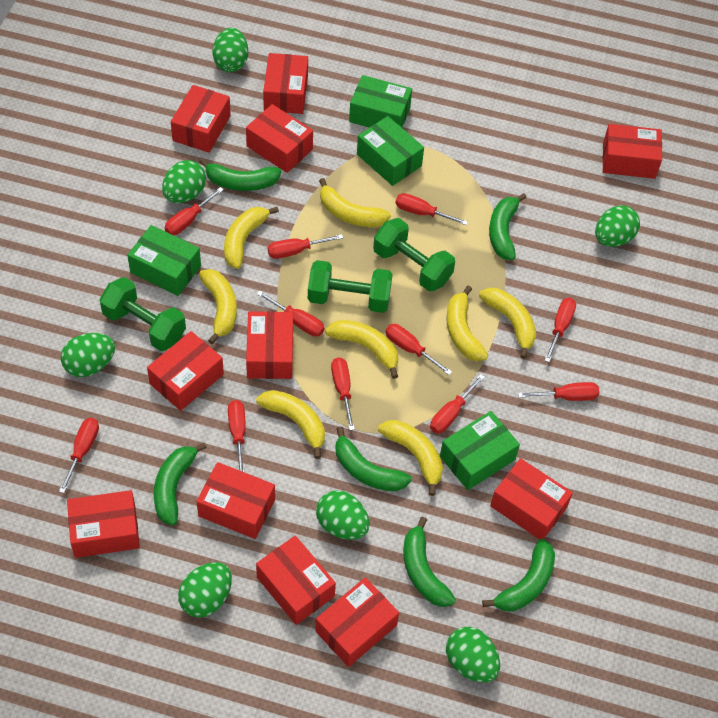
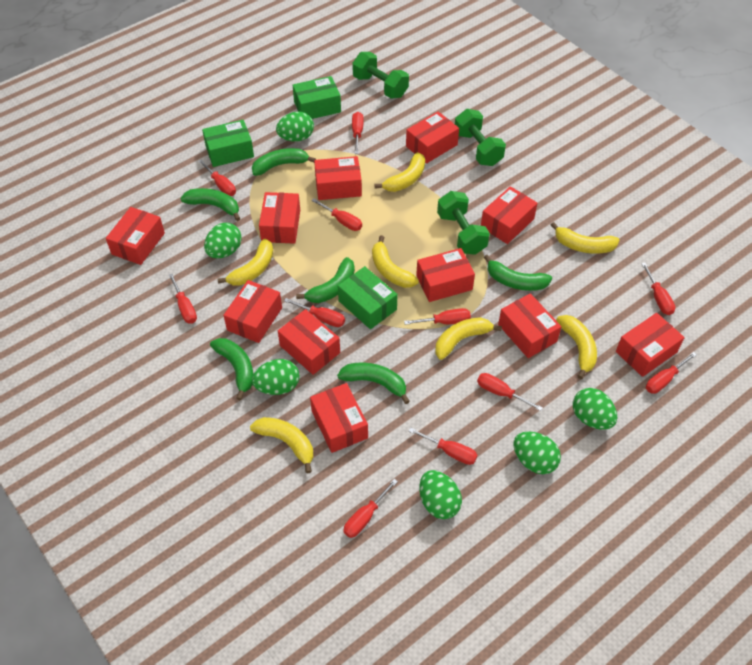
green box: [127,225,201,296] [349,75,412,128] [357,116,424,186] [440,411,520,490] = 4 -> [202,120,254,167] [293,76,341,119] [338,266,398,329] = 3
green egg: [61,333,115,377] [162,160,206,203] [178,562,232,617] [212,28,248,72] [316,490,370,540] [446,627,500,683] [595,206,640,247] = 7 -> [204,223,242,259] [252,359,300,395] [276,112,314,142] [419,470,462,519] [513,431,561,474] [573,388,617,430] = 6
yellow banana: [199,269,237,344] [224,207,279,269] [256,390,325,459] [319,178,391,227] [325,320,398,379] [378,420,443,496] [446,285,488,361] [479,288,536,359] = 8 -> [218,239,273,286] [250,417,313,474] [372,235,419,288] [374,152,425,192] [435,317,502,360] [551,222,620,254] [556,315,597,379] = 7

